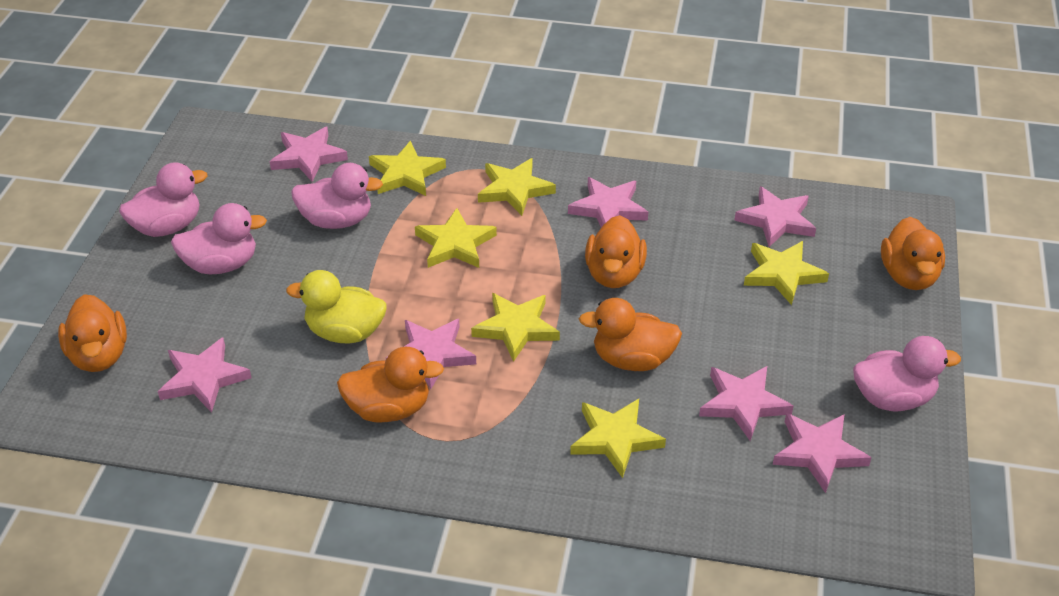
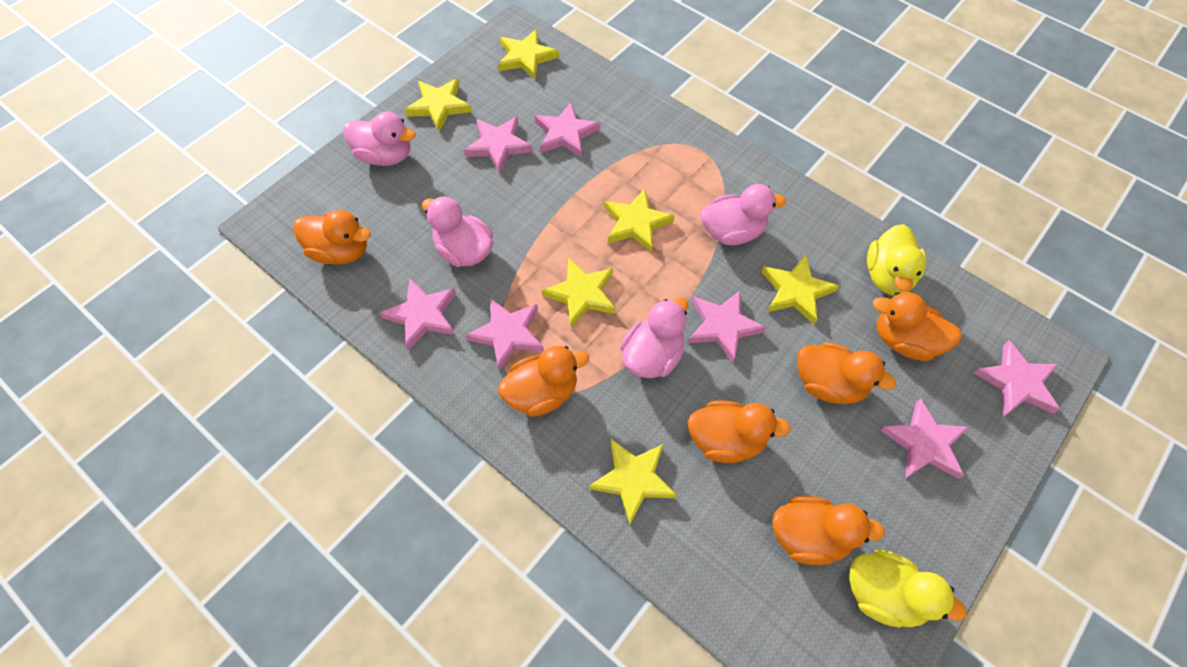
orange duck: [58,294,127,372] [337,347,444,422] [579,298,682,371] [585,215,647,288] [881,217,945,290] = 5 -> [293,210,371,265] [498,346,589,417] [688,400,791,463] [772,496,885,565] [797,342,896,404] [873,292,962,361] = 6
yellow duck: [286,270,387,343] = 1 -> [849,550,967,628] [867,224,926,295] = 2

